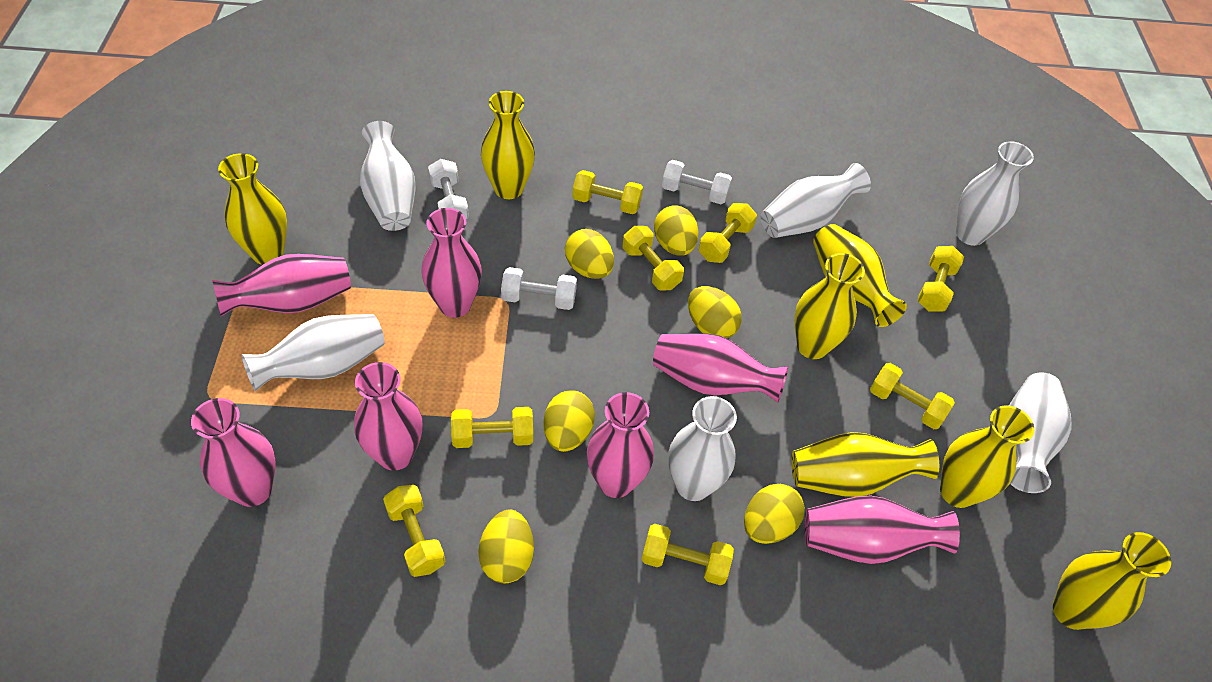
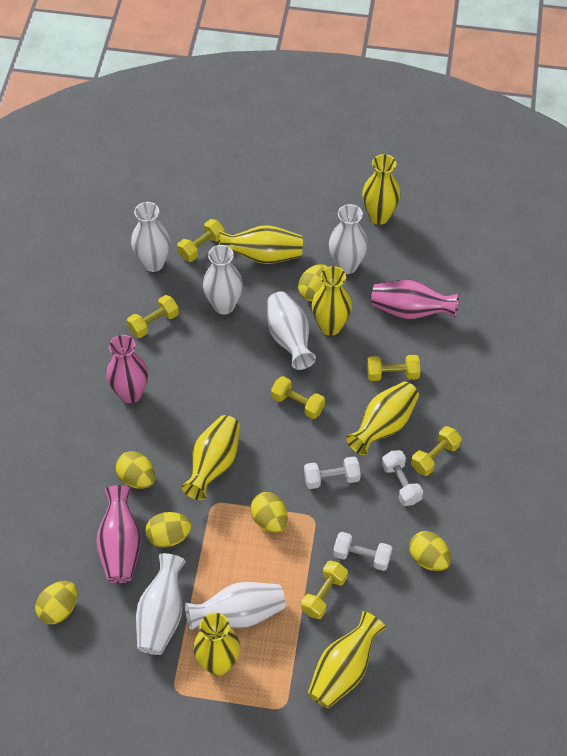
pink vase: [191,398,276,507] [212,254,351,316] [354,362,422,471] [421,208,482,318] [587,392,654,498] [653,333,788,403] [805,496,960,564] = 7 -> [96,485,141,583] [106,335,148,403] [371,280,459,319] = 3
yellow dumbbell: [383,485,445,577] [451,407,533,448] [572,170,643,214] [623,226,684,291] [641,524,734,585] [698,203,757,263] [870,363,955,429] [917,246,964,312] = 8 -> [127,295,179,338] [177,219,225,262] [271,376,325,419] [301,560,348,619] [367,355,420,381] [411,426,462,476] = 6

